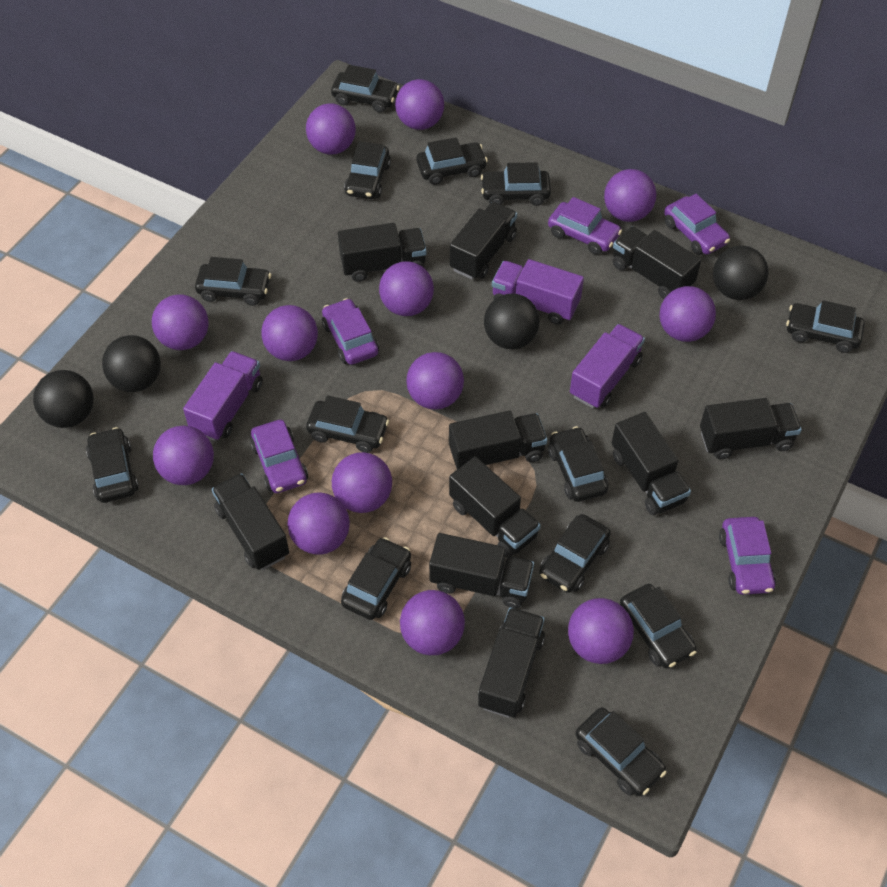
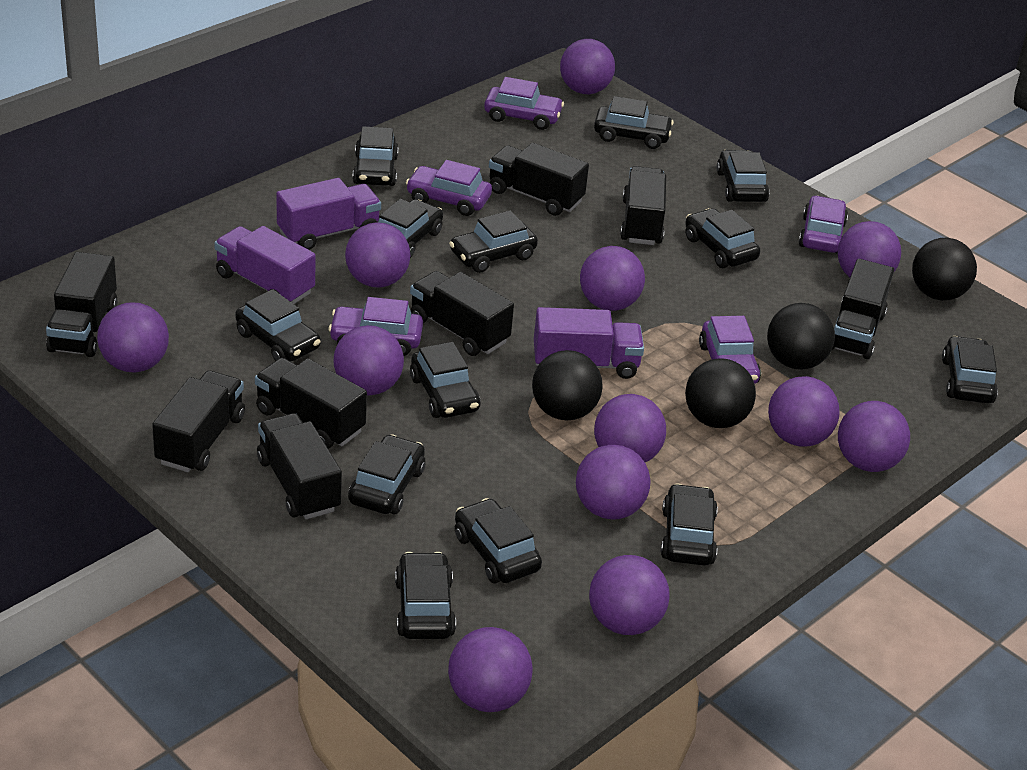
black truck: [212,473,289,570] [338,223,426,282] [429,533,534,608] [449,411,547,469] [449,456,541,558] [450,202,517,280] [478,607,545,718] [612,227,701,299] [612,412,691,515] [700,398,802,459] = 10 -> [46,252,118,357] [152,371,245,472] [255,358,367,449] [257,413,342,519] [410,271,514,356] [489,143,589,216] [620,166,666,245] [832,259,894,359] = 8
purple ball: [152,294,208,350] [153,426,214,485] [261,305,318,361] [287,493,350,555] [306,104,356,154] [332,452,392,513] [379,261,434,316] [395,79,444,130] [400,590,465,655] [406,352,464,410] [568,598,634,664] [604,169,656,222] [660,286,716,342] = 13 -> [97,302,169,372] [334,325,404,396] [345,222,411,288] [448,627,533,712] [560,39,615,94] [576,445,651,519] [580,246,645,311] [589,555,670,635] [594,394,666,462] [768,376,840,447] [838,221,901,277] [838,401,910,472] = 12

